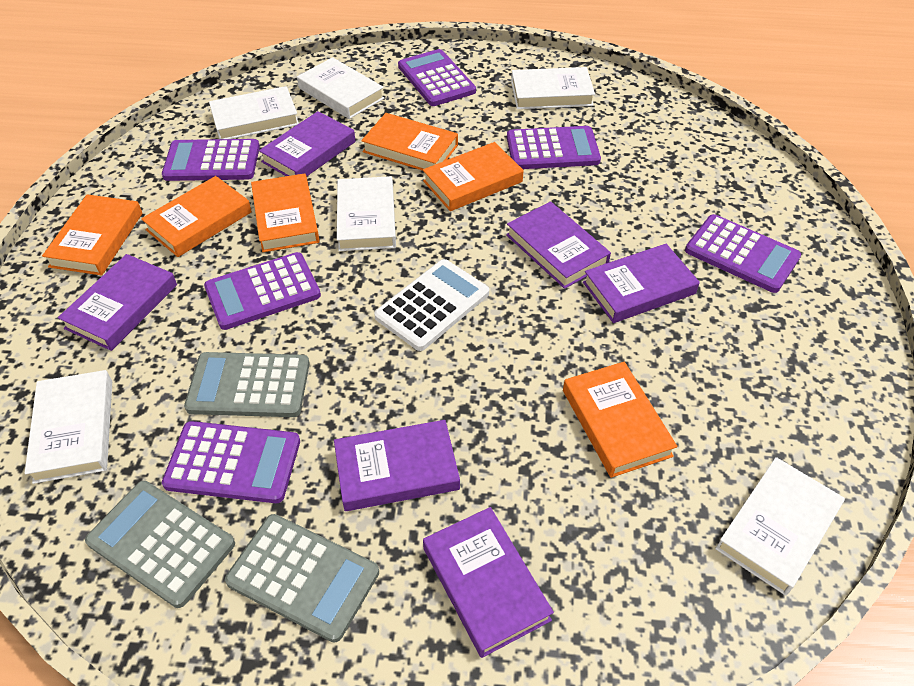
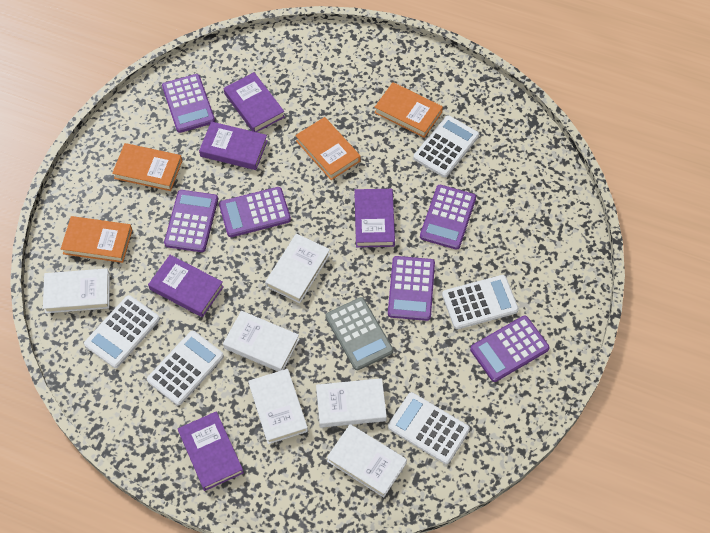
grey calculator: [85,481,235,608] [184,352,310,417] [225,514,379,642] = 3 -> [325,297,393,370] = 1
orange book: [42,194,142,276] [141,176,252,257] [251,173,320,252] [361,113,458,171] [423,142,524,211] [563,362,677,478] = 6 -> [61,216,132,263] [112,143,182,191] [295,117,360,180] [374,82,443,138] = 4
purple book: [58,254,177,351] [259,111,356,176] [334,420,460,511] [423,507,554,658] [506,202,611,289] [583,244,700,323] = 6 -> [148,255,224,317] [178,411,244,491] [199,121,268,170] [224,72,285,132] [355,189,395,248] = 5
white calculator: [374,259,489,351] = 1 -> [84,295,160,368] [147,331,224,405] [388,392,470,464] [414,115,479,177] [442,275,519,329] = 5

